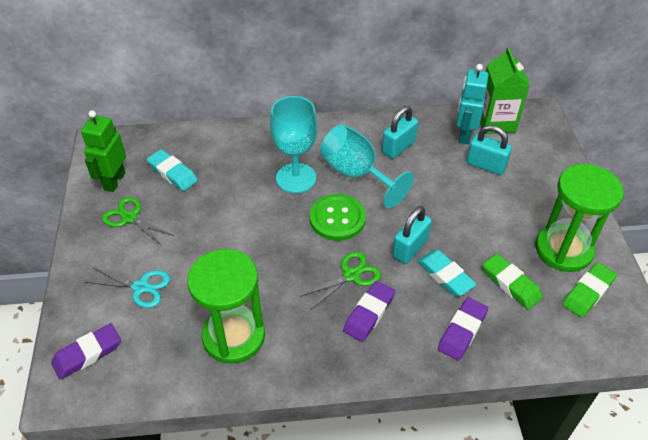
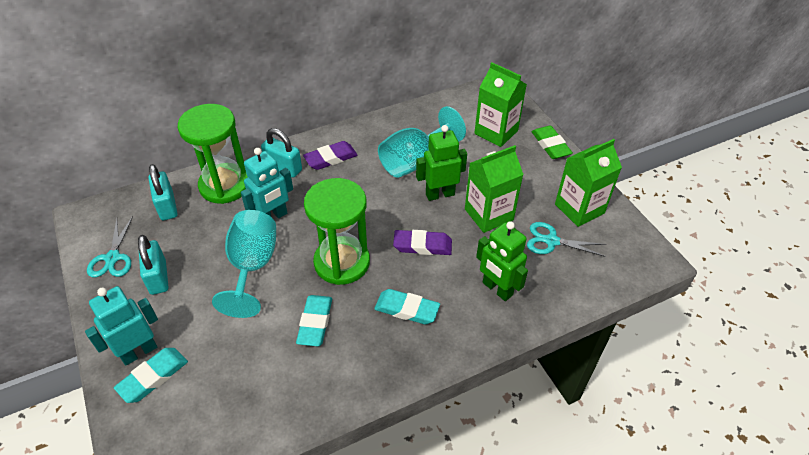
green button: [310,194,366,241] = 1 -> none = 0
green carton: [480,47,530,134] = 1 -> [465,145,524,233] [474,62,527,147] [555,139,622,227] = 3
green eraser: [483,254,543,310] [562,262,617,318] = 2 -> [532,125,573,159] = 1
green robot: [81,110,126,192] = 1 -> [416,125,467,201] [476,221,528,301] = 2
green scissors: [102,197,174,246] [301,251,381,309] = 2 -> none = 0
purple eraser: [51,323,121,380] [343,281,395,342] [438,297,488,361] = 3 -> [303,141,358,170] [393,230,452,255] = 2
turquoise eraser: [147,149,198,191] [417,250,477,296] = 2 -> [114,348,188,403] [296,295,332,346] [374,289,440,324] = 3
turquoise robot: [456,64,488,144] = 1 -> [85,286,158,365] [241,148,293,218] = 2
turquoise scissors: [84,267,170,308] = 1 -> [87,216,133,277] [527,222,606,257] = 2

